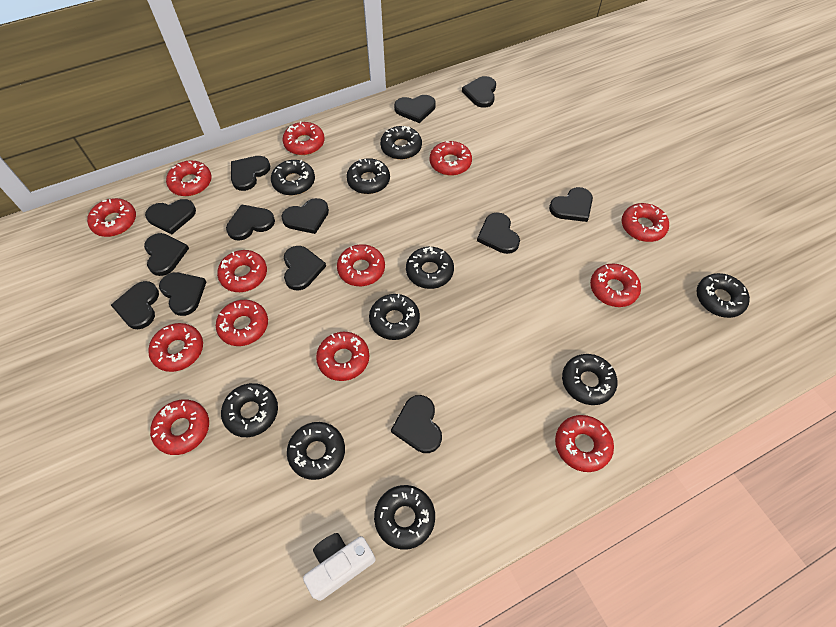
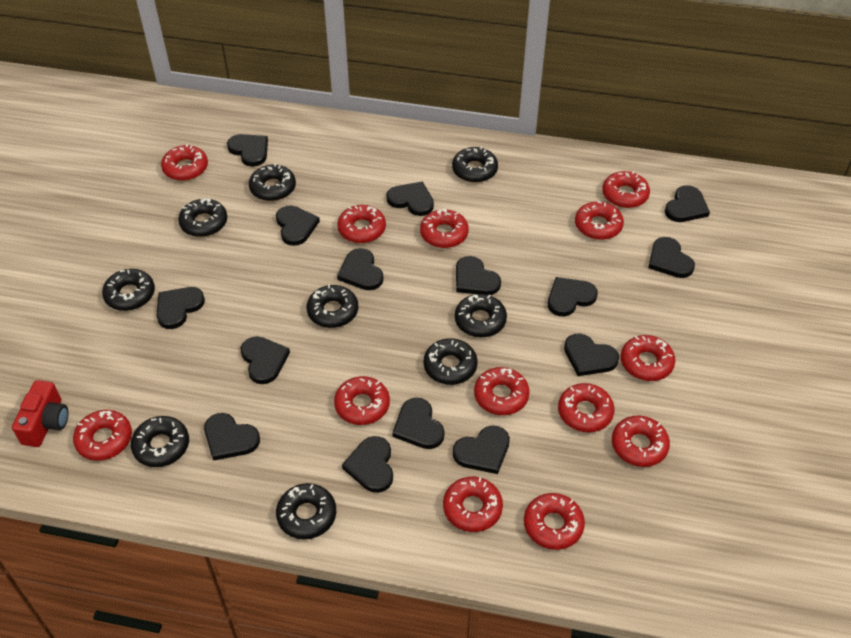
black donut: [221,383,278,437] [271,160,315,195] [287,422,345,480] [346,158,390,194] [369,294,420,340] [374,485,435,550] [380,126,422,160] [406,247,454,289] [562,354,617,405] [696,273,750,318] = 10 -> [102,269,155,311] [131,416,189,467] [178,199,227,237] [249,163,296,201] [276,483,336,539] [307,285,358,328] [424,338,477,385] [452,146,498,183] [455,294,507,337] = 9
black heart: [111,281,159,329] [144,233,189,276] [145,199,196,234] [159,273,207,316] [226,204,275,241] [231,156,270,191] [281,198,329,234] [284,246,326,290] [391,395,442,453] [394,95,436,123] [462,76,496,108] [477,212,520,254] [549,187,593,222] = 13 -> [156,287,205,329] [204,413,260,461] [227,134,268,167] [241,336,290,384] [276,206,320,246] [337,248,384,290] [342,436,393,493] [386,181,434,216] [393,398,445,449] [453,426,510,474] [456,256,501,295] [548,277,598,317] [564,334,619,376] [648,237,695,278] [665,185,710,222] = 15
red camera: none = 0 -> [12,380,69,447] = 1
white camera: [303,533,376,601] = 1 -> none = 0

